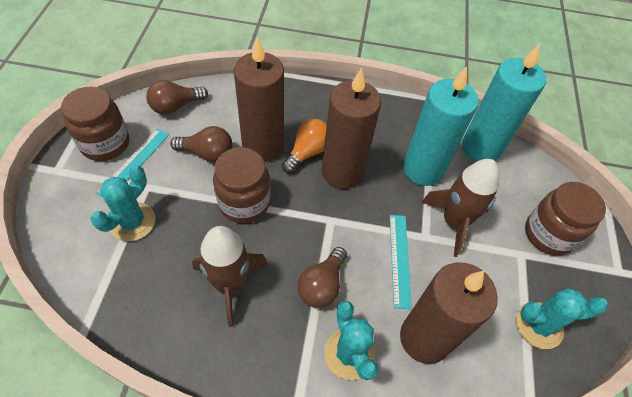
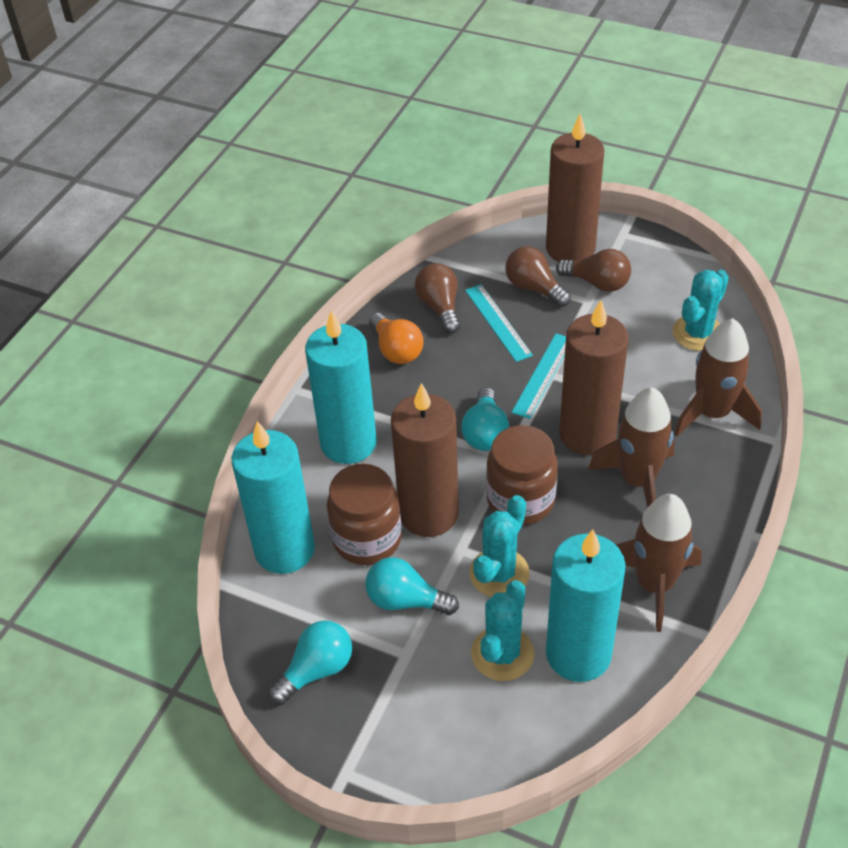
brown jar: [61,87,129,161] [213,147,270,223] [525,182,606,256] = 3 -> [327,464,402,565] [486,425,558,525] = 2
brown rocket: [192,226,268,327] [421,159,500,257] = 2 -> [588,387,675,507] [616,494,702,632] [675,318,762,436] = 3
turquoise candle: [403,66,479,186] [462,44,546,162] = 2 -> [232,421,315,574] [305,310,377,464] [546,529,626,682] = 3
turquoise light bulb: none = 0 -> [268,620,352,705] [365,557,459,615] [461,387,509,451] = 3

